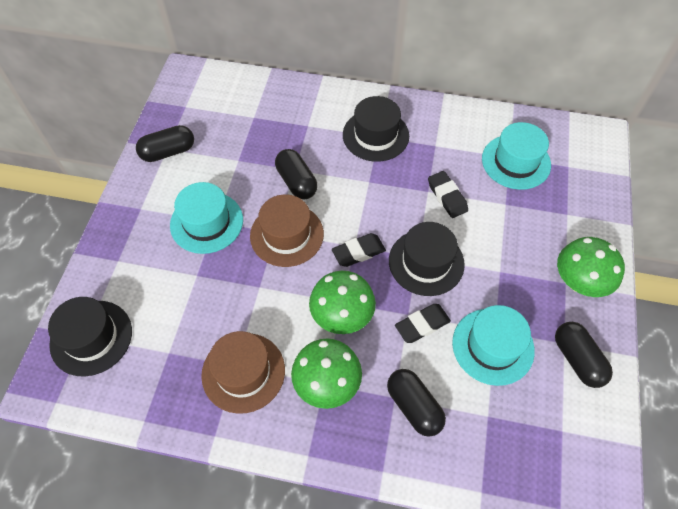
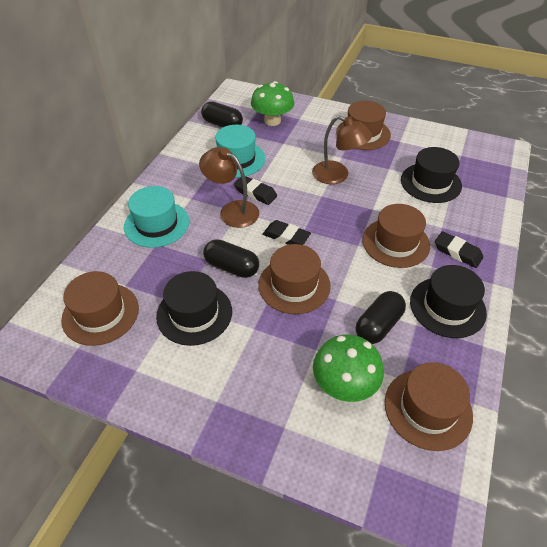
black capsule: [136,125,194,162] [275,149,318,199] [387,369,446,437] [555,322,613,388] = 4 -> [201,101,243,127] [203,239,259,278] [356,291,406,344] = 3
brown hat: [201,331,285,414] [250,195,324,267] = 2 -> [61,271,139,346] [258,244,331,314] [336,101,391,150] [362,204,430,268] [385,362,473,451] = 5
brown lamp: none = 0 -> [199,147,259,228] [312,116,372,184] = 2
green mushroom: [291,338,362,409] [309,271,376,334] [557,237,625,297] = 3 -> [251,81,294,126] [313,334,384,402] = 2
turquoise hat: [170,182,243,254] [452,305,535,386] [482,122,551,190] = 3 -> [124,186,189,248] [215,125,266,177] = 2

